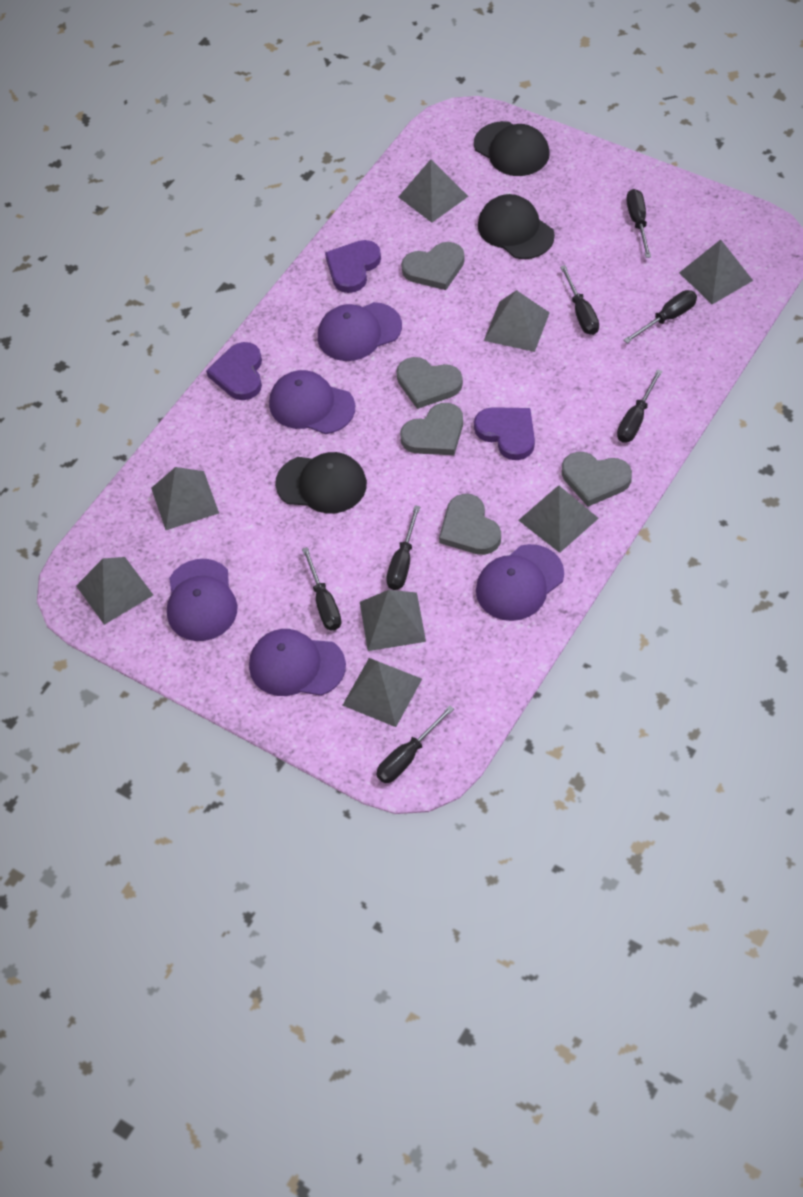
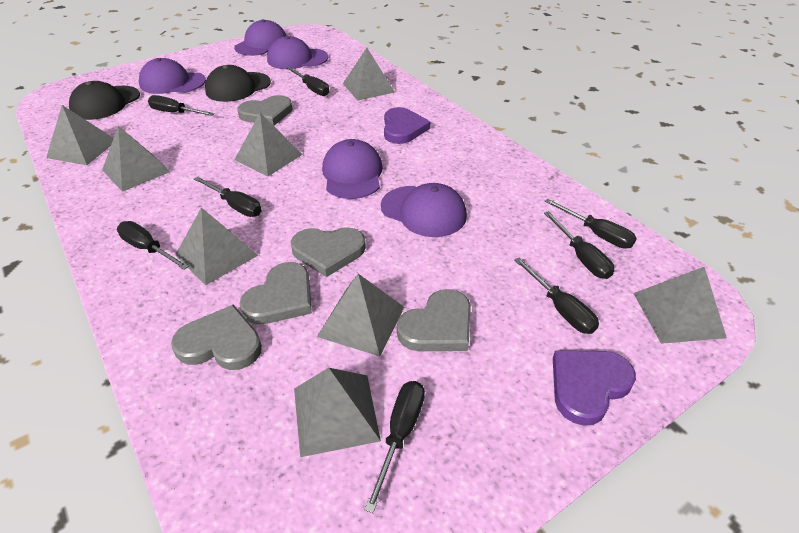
black cap: [275,452,367,513] [474,121,550,176] [478,194,555,259] = 3 -> [69,81,140,120] [205,65,271,102] = 2
black screwdriver: [302,547,341,631] [377,705,454,783] [386,506,420,590] [560,265,599,335] [617,369,663,443] [624,290,697,343] [626,189,651,258] = 7 -> [117,221,189,270] [148,95,214,116] [194,177,262,217] [286,67,329,96] [365,381,425,513] [514,258,599,334] [544,199,637,249] [544,211,614,279] = 8
purple heart: [206,342,262,400] [325,240,381,293] [474,407,535,460] = 3 -> [384,107,430,144] [553,350,636,426] = 2

